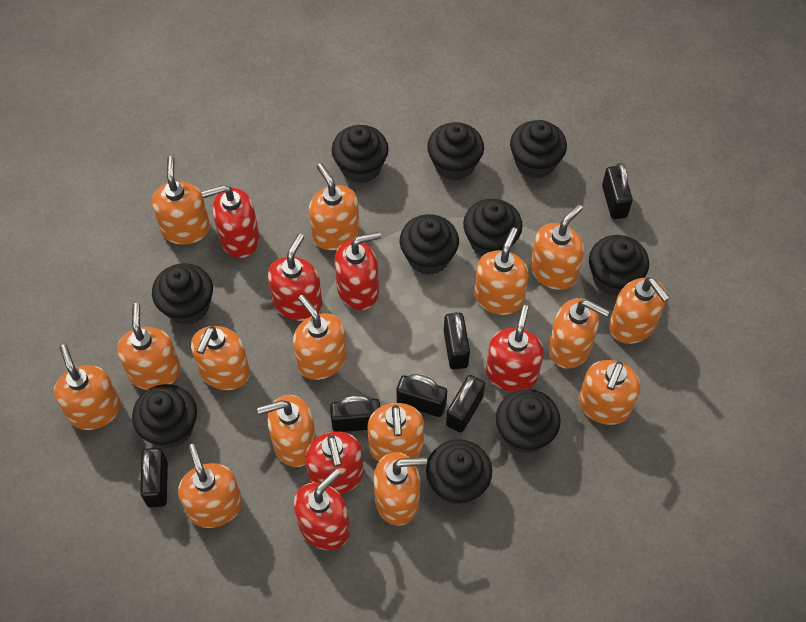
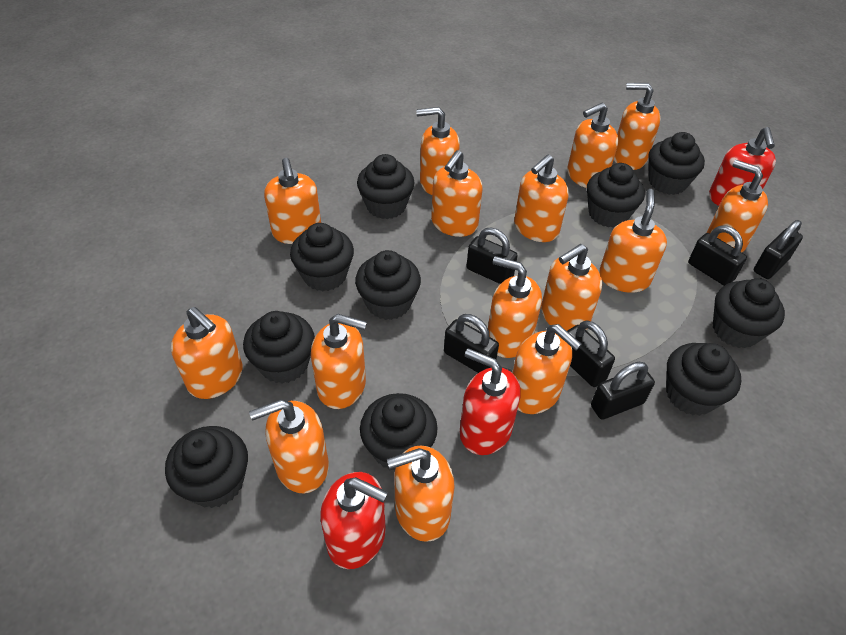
red soap dispenser: [202,185,259,258] [268,234,322,321] [294,469,350,550] [305,432,364,494] [334,232,381,310] [486,305,544,392] = 6 -> [320,472,388,569] [460,348,521,455] [709,127,776,206] = 3

